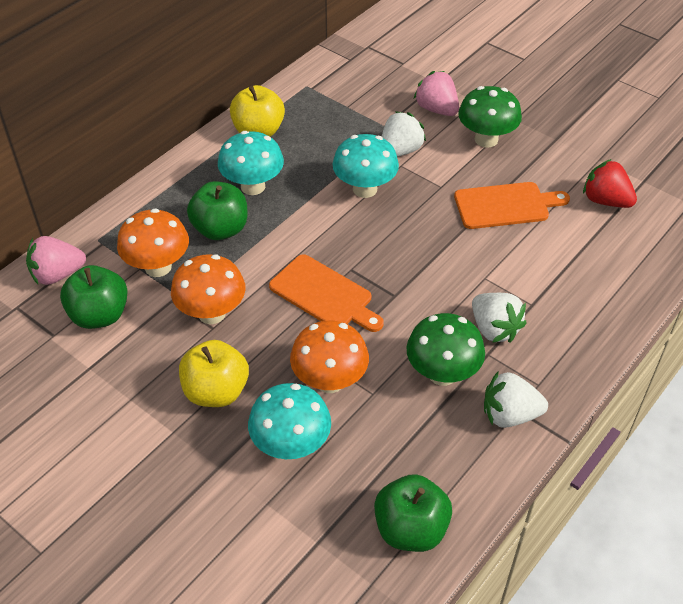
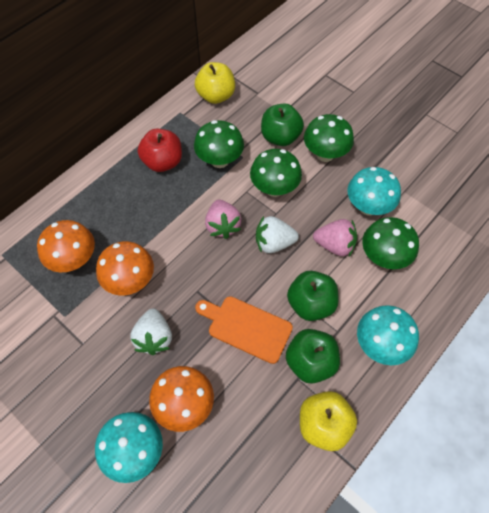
green mushroom: [407,313,485,386] [458,86,522,148] = 2 -> [194,120,244,168] [250,149,302,197] [304,114,354,162] [362,217,419,269] = 4
orange cutting board: [269,254,384,332] [454,182,570,229] = 2 -> [195,296,293,364] = 1
red apple: none = 0 -> [138,129,182,172] = 1
red strawberry: [583,159,637,208] = 1 -> none = 0
white strawberry: [382,111,426,157] [472,293,527,343] [484,371,548,428] = 3 -> [130,308,172,355] [256,216,299,253] = 2

